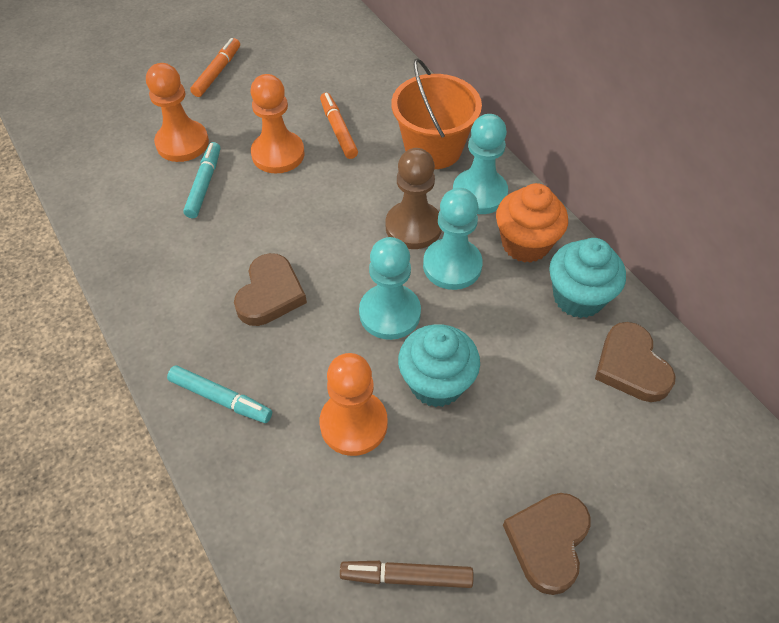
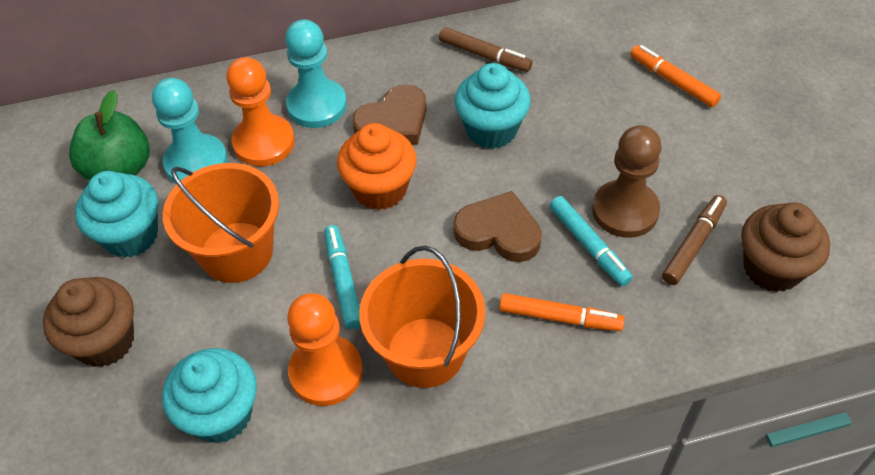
brown cupcake: none = 0 -> [43,277,134,367] [741,202,830,292] = 2
brown heart: [234,253,307,326] [503,493,590,595] [595,322,675,402] = 3 -> [352,84,426,144] [453,191,542,262] = 2
brown marker: [340,561,474,588] = 1 -> [439,27,532,72] [662,195,727,285] = 2
green apple: none = 0 -> [69,90,150,180] = 1
orange bucket: [391,58,482,169] = 1 -> [163,163,279,283] [359,246,485,388] = 2
orange pawn: [146,63,209,162] [250,74,305,174] [320,353,388,456] = 3 -> [226,57,295,167] [287,293,363,406] = 2
turquoise cupcake: [398,324,480,407] [549,238,626,318] = 2 -> [75,171,158,258] [162,348,257,443] [455,63,531,149] = 3
turquoise pawn: [359,237,421,340] [423,188,483,290] [453,114,508,214] = 3 -> [152,78,228,184] [285,19,347,128] = 2

